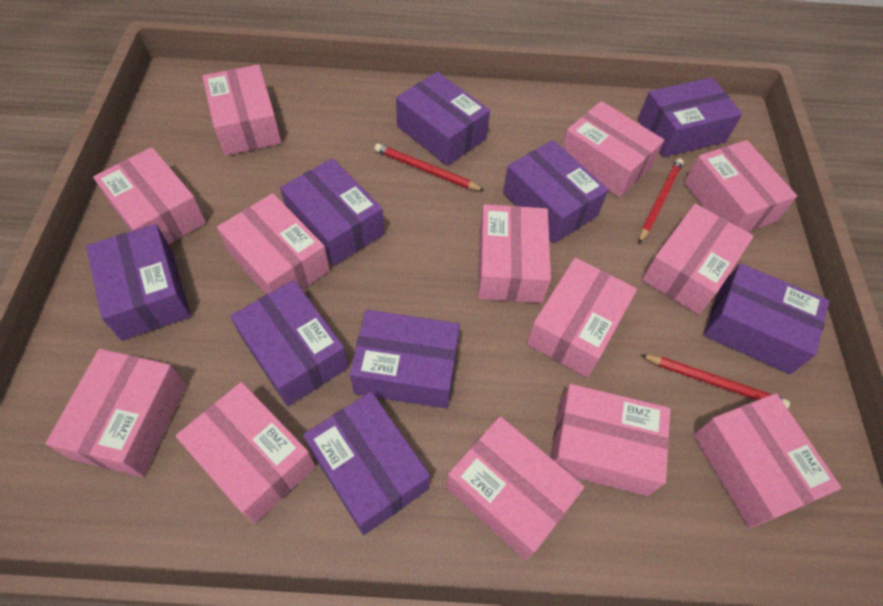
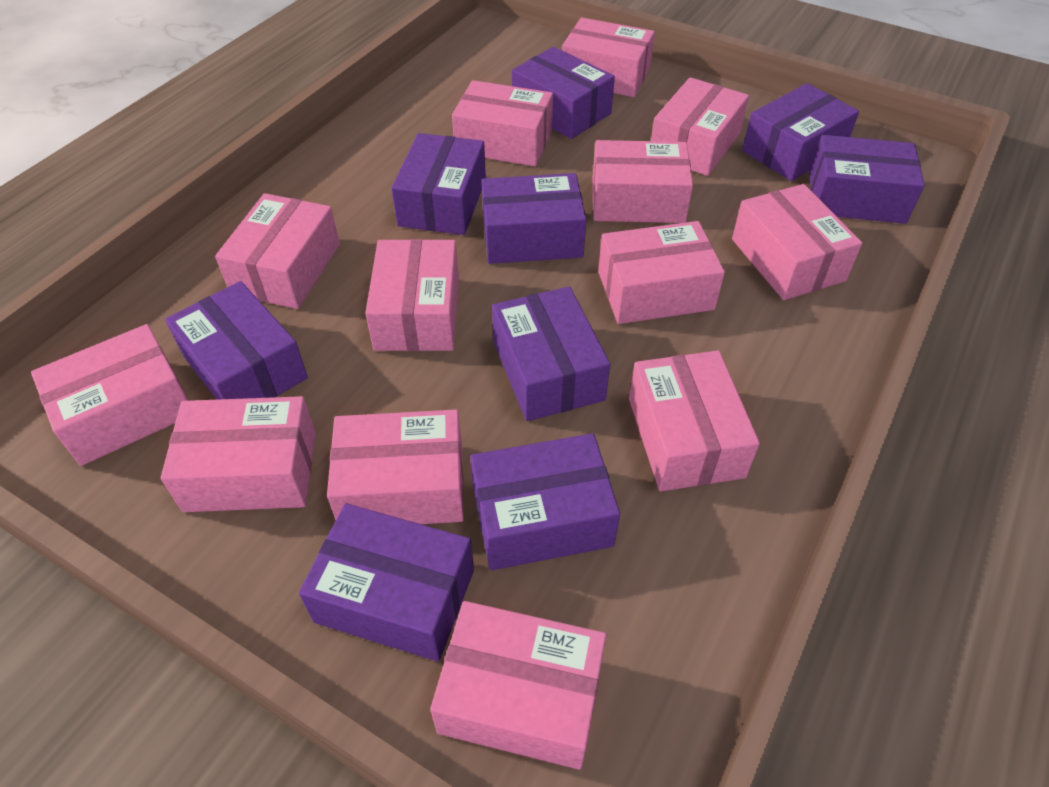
red pencil: [374,144,485,191] [639,158,684,244] [640,354,790,409] = 3 -> none = 0

